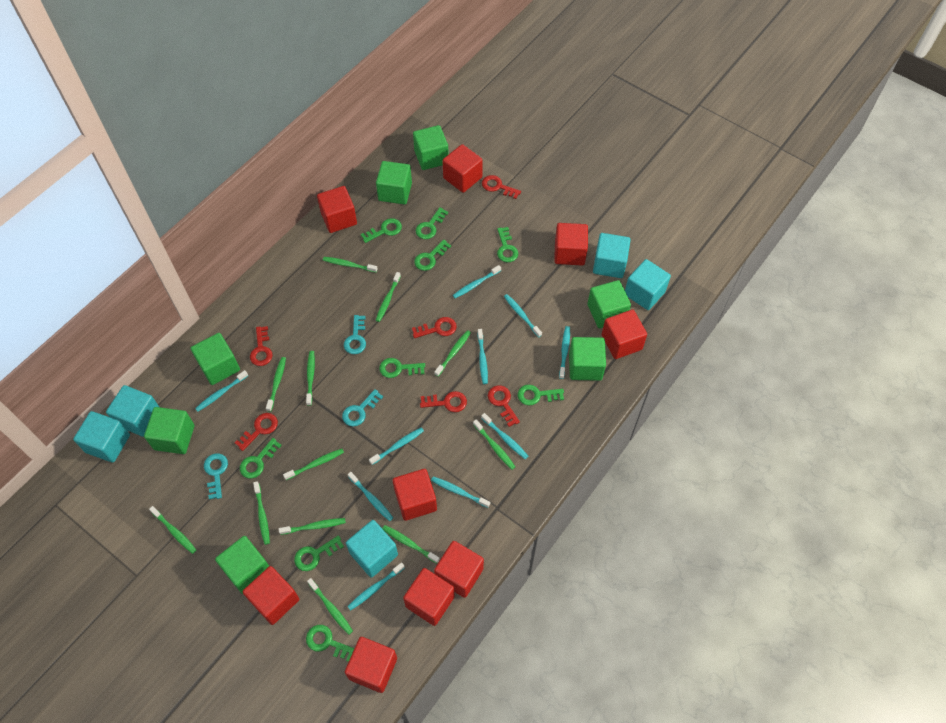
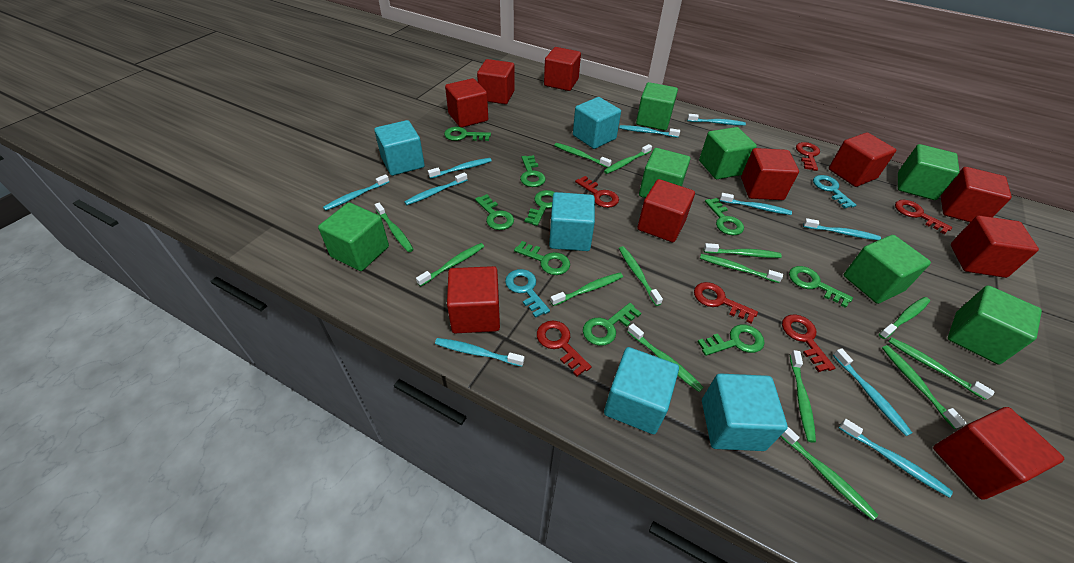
green toothbrush: [149,506,196,554] [253,481,270,545] [266,357,286,412] [279,518,346,535] [283,449,344,480] [306,351,315,406] [307,578,353,635] [323,257,377,272] [376,272,401,322] [382,525,440,563] [434,330,471,377] [473,419,515,470] = 12 -> [375,203,414,252] [416,243,484,287] [550,273,623,306] [554,143,612,168] [604,144,652,174] [619,246,663,306] [627,324,704,392] [700,254,783,283] [704,243,782,258] [780,427,878,520] [790,350,816,442] [879,297,930,339] [882,345,966,429] [888,337,995,400] = 14
red cube: [242,566,299,625] [317,186,357,233] [345,637,397,693] [393,469,437,521] [403,568,455,626] [434,541,484,598] [442,144,483,193] [554,223,588,266] [601,309,647,359] = 9 -> [445,78,488,128] [447,266,500,333] [477,59,515,104] [544,47,581,91] [637,179,695,242] [741,148,799,200] [829,132,896,187] [933,407,1064,500] [941,167,1012,222] [951,216,1039,278] = 10
turquoise key: [204,453,228,499] [342,389,383,426] [344,315,366,354] = 3 -> [505,269,550,318] [813,175,856,209] = 2

